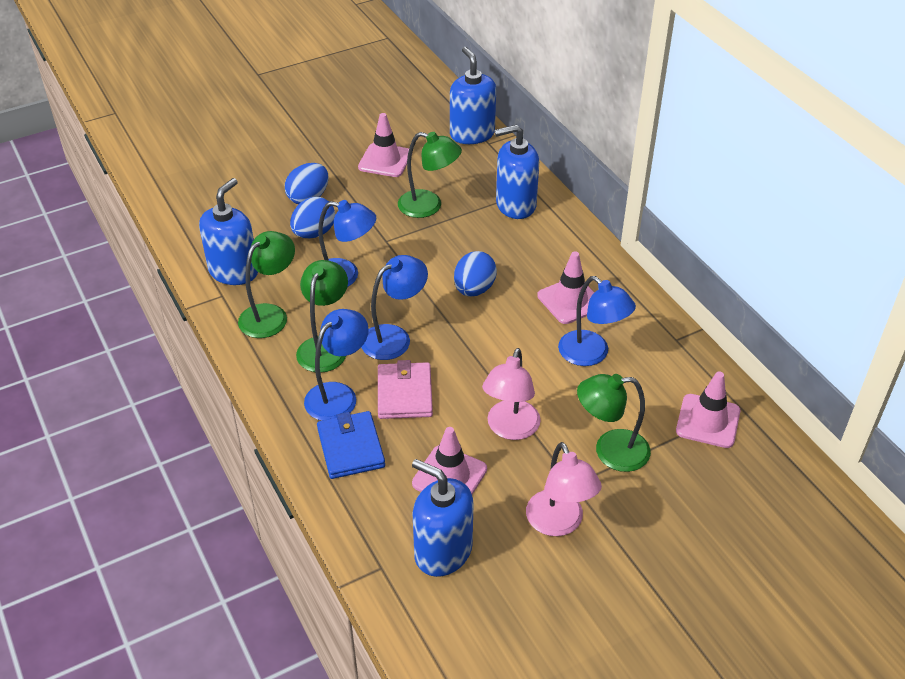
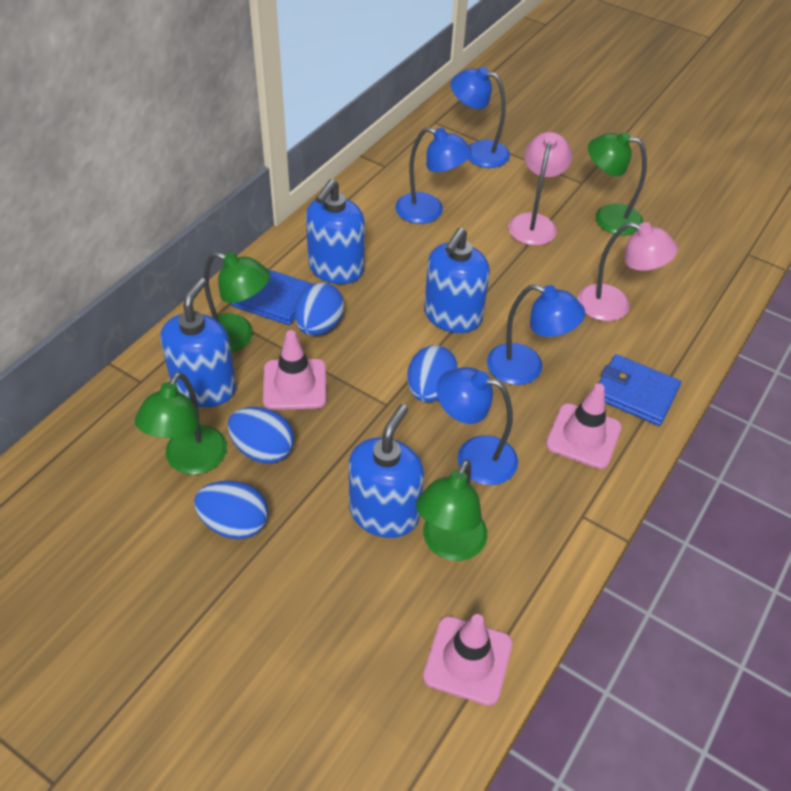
blue egg: [285,163,328,204] [290,197,335,238] [454,251,497,297] = 3 -> [194,481,268,539] [228,407,294,464] [295,283,344,336] [407,345,458,402] = 4
blue wallet: [317,411,385,479] = 1 -> [231,269,313,325] [599,354,681,426] = 2
pink traffic cone: [358,113,409,177] [412,427,487,494] [537,251,594,324] [676,371,740,448] = 4 -> [263,330,326,410] [423,614,512,706] [546,383,622,469] = 3
pink wallet: [378,360,433,419] = 1 -> none = 0

